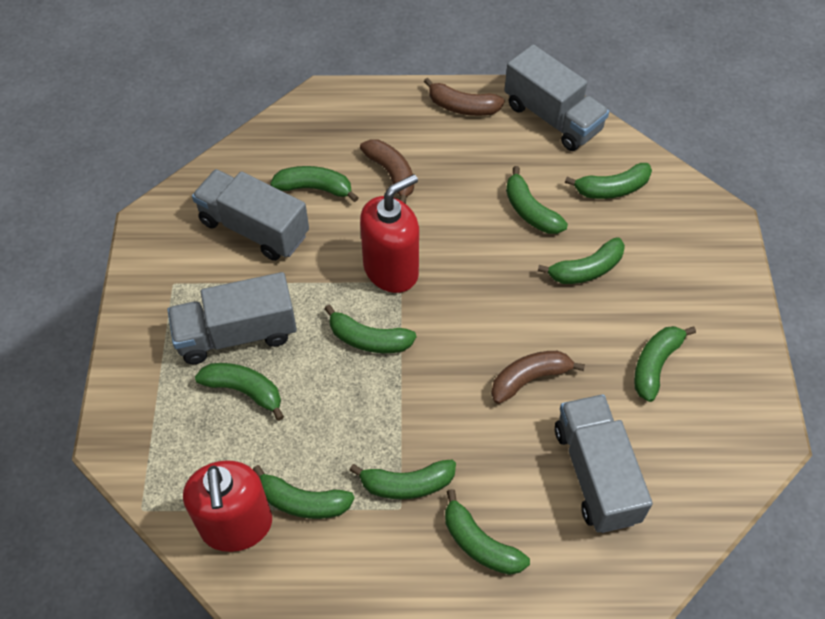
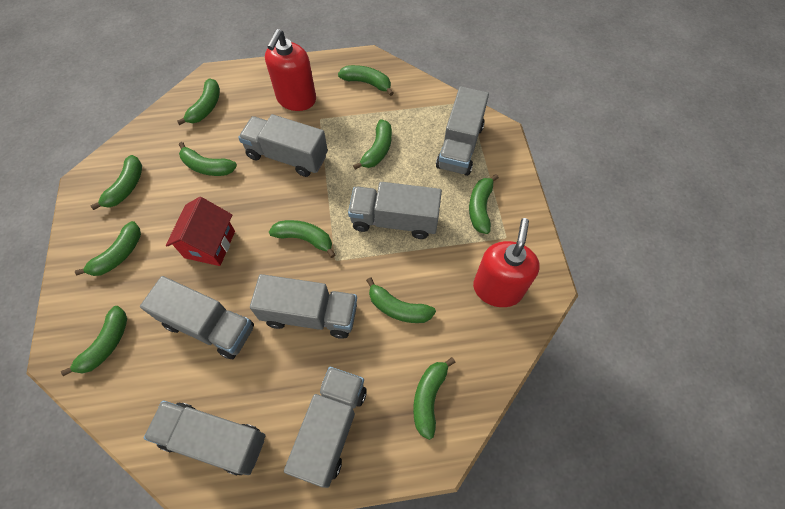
brown banana: [360,139,414,204] [424,78,505,116] [491,351,585,404] = 3 -> none = 0
green banana: [195,363,284,421] [253,465,354,519] [270,166,359,202] [324,305,417,353] [349,460,456,499] [445,489,530,575] [506,166,568,234] [538,237,625,284] [565,163,652,199] [634,326,696,402] = 10 -> [61,306,127,376] [75,221,141,276] [90,155,142,210] [177,78,220,125] [179,142,237,176] [269,220,335,258] [338,65,394,96] [353,119,392,170] [366,277,436,323] [413,357,455,440] [469,174,499,234] = 11
grey truck: [167,272,297,364] [192,169,309,261] [504,44,609,151] [555,394,653,533] = 4 -> [140,276,254,359] [144,400,266,475] [238,114,328,177] [250,274,357,339] [284,367,367,488] [348,182,442,239] [436,86,489,176] = 7
red house: none = 0 -> [166,197,235,266] = 1

